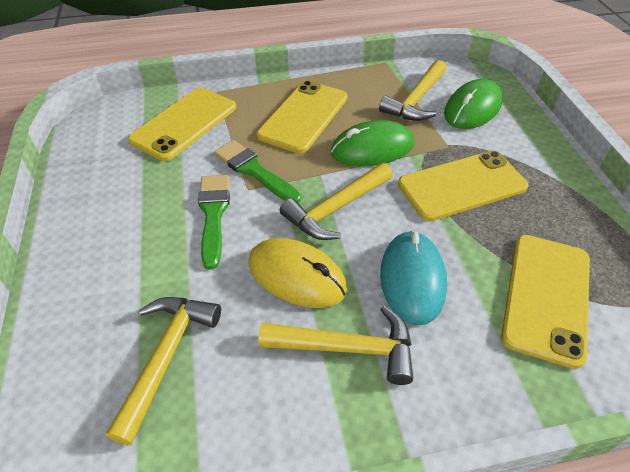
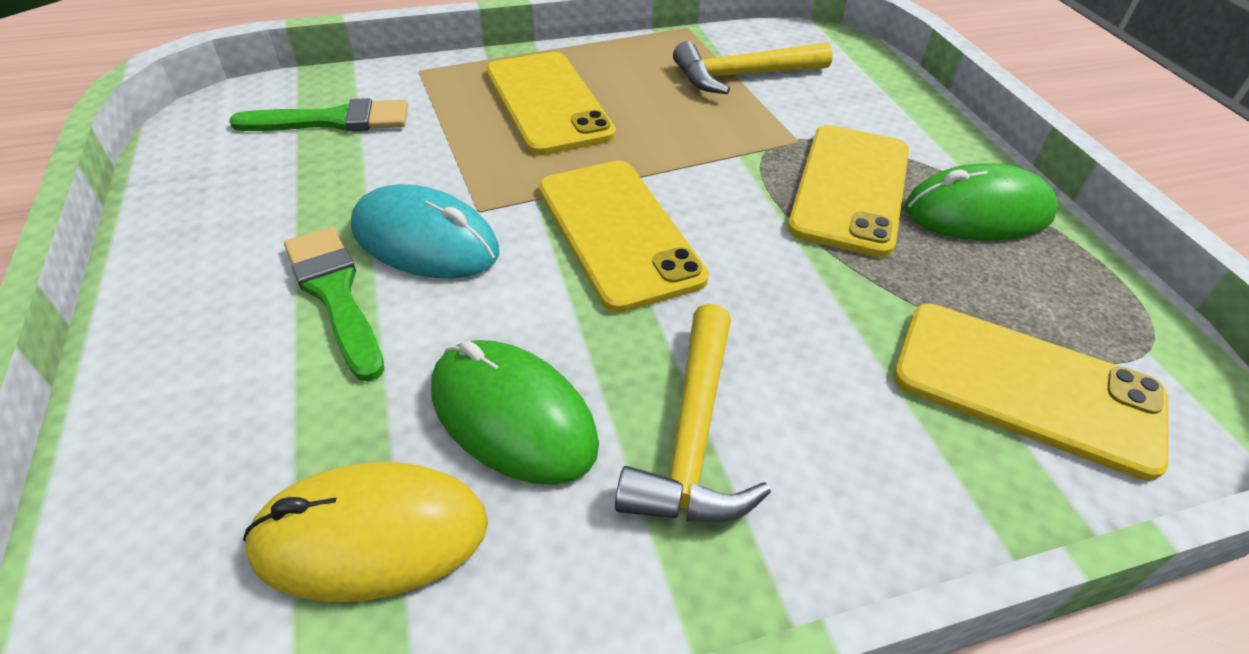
yellow hammer: [106,297,221,445] [258,306,413,385] [280,163,393,240] [379,60,446,121] = 4 -> [615,303,771,522] [673,41,833,94] = 2

